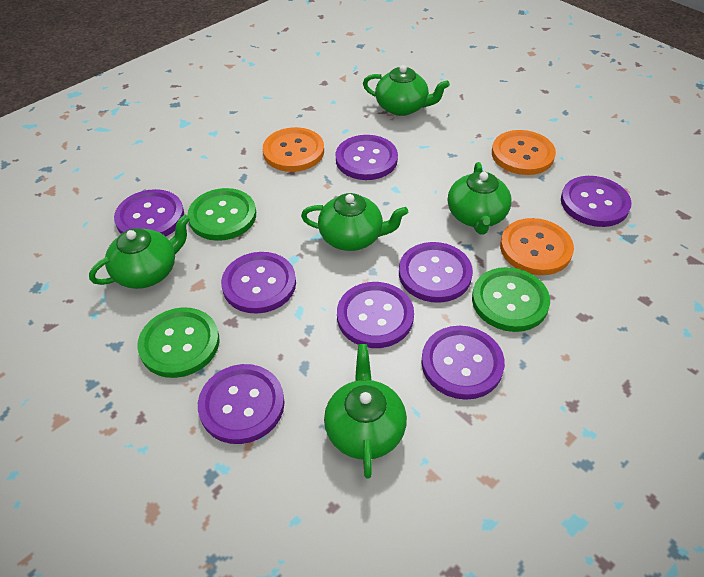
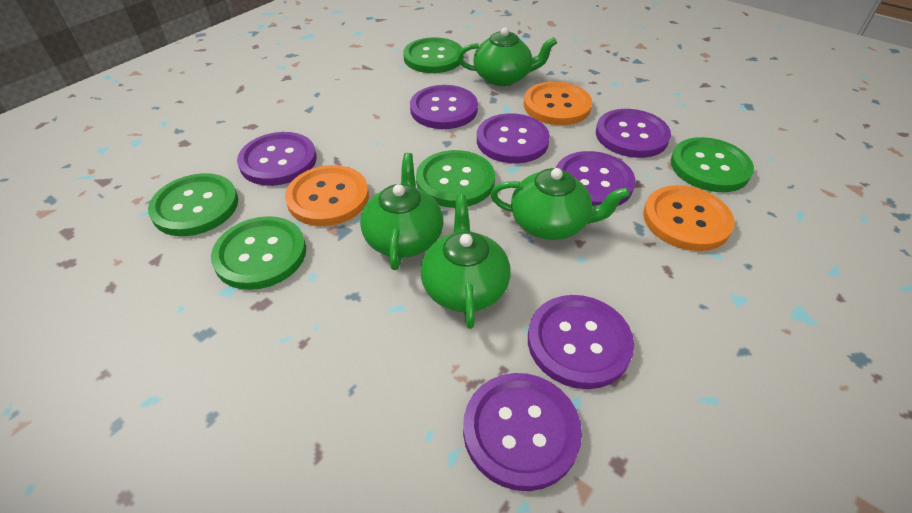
green button: [137,307,219,378] [187,188,256,241] [472,267,550,332] = 3 -> [148,173,238,236] [211,216,306,290] [403,37,462,73] [416,150,495,208] [670,137,754,192] = 5
green teapot: [89,214,190,289] [301,193,408,251] [324,344,407,479] [363,65,450,116] [448,162,512,235] = 5 -> [360,153,443,270] [420,195,511,329] [458,27,557,86] [490,168,630,240] = 4
purple button: [114,189,184,236] [198,364,285,444] [221,252,296,314] [336,135,398,180] [337,282,414,348] [399,242,473,303] [421,326,505,400] [561,176,631,227] = 8 -> [237,132,317,186] [410,85,478,129] [463,373,582,491] [477,113,550,163] [528,295,634,389] [556,151,635,206] [596,109,671,158] = 7

